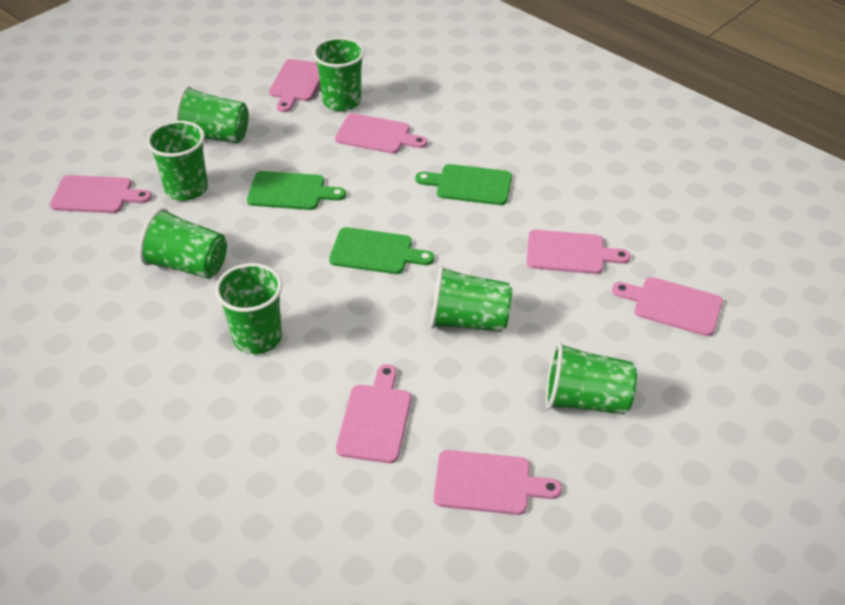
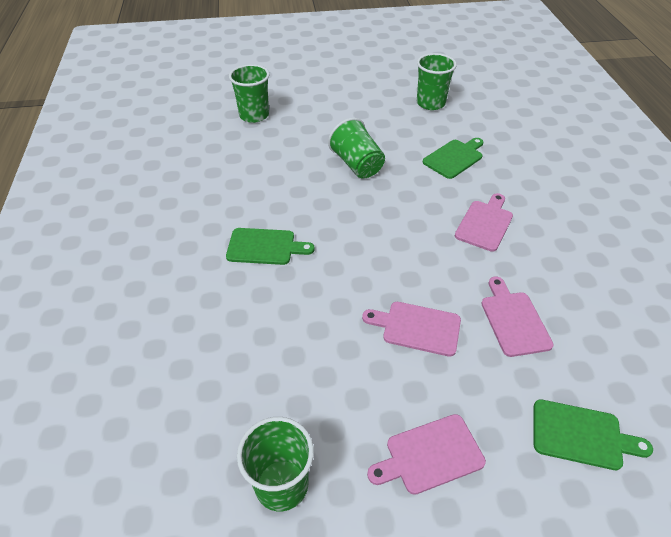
green cup: [139,208,227,279] [147,120,208,201] [175,86,249,143] [215,263,282,354] [313,37,365,111] [430,266,512,332] [545,342,637,415] = 7 -> [229,64,270,123] [237,417,314,511] [328,118,385,179] [417,53,457,110] = 4
pink cutting board: [50,175,152,213] [269,59,320,112] [335,113,428,153] [336,364,411,463] [434,450,562,515] [527,230,631,274] [612,277,723,336] = 7 -> [362,302,461,357] [367,414,486,495] [455,193,513,252] [481,277,554,357] = 4

